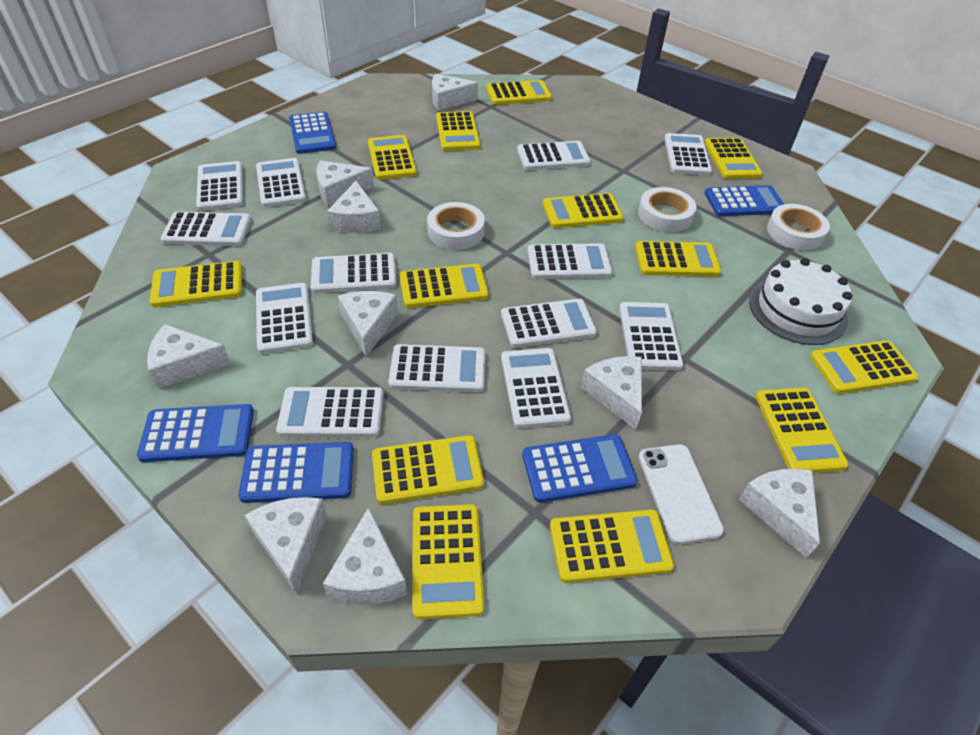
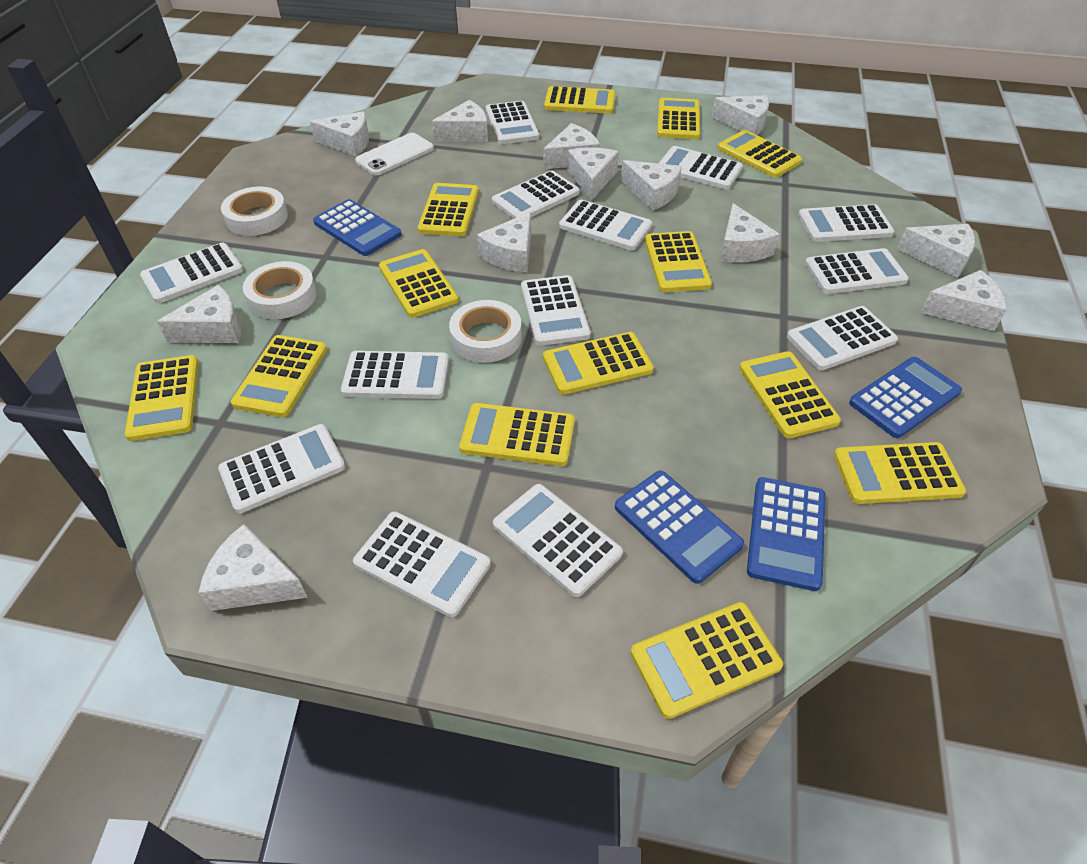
blue calculator: [137,404,254,462] [238,442,354,503] [289,112,336,154] [522,434,638,503] [705,185,784,216] = 5 -> [313,199,402,256] [615,471,744,584] [747,477,826,591] [849,357,962,438] = 4
white cake: [749,258,852,345] = 1 -> none = 0
white cheese: [147,324,231,389] [245,497,327,594] [316,160,374,206] [323,507,407,605] [327,181,381,233] [338,291,398,357] [432,74,478,111] [581,356,642,430] [739,469,820,558] = 9 -> [157,285,241,343] [198,524,308,611] [310,111,369,156] [432,100,488,141] [477,212,531,272] [543,123,600,169] [567,147,619,200] [621,160,682,211] [712,95,769,135] [720,203,779,262] [897,224,975,278] [920,270,1007,331] = 12

